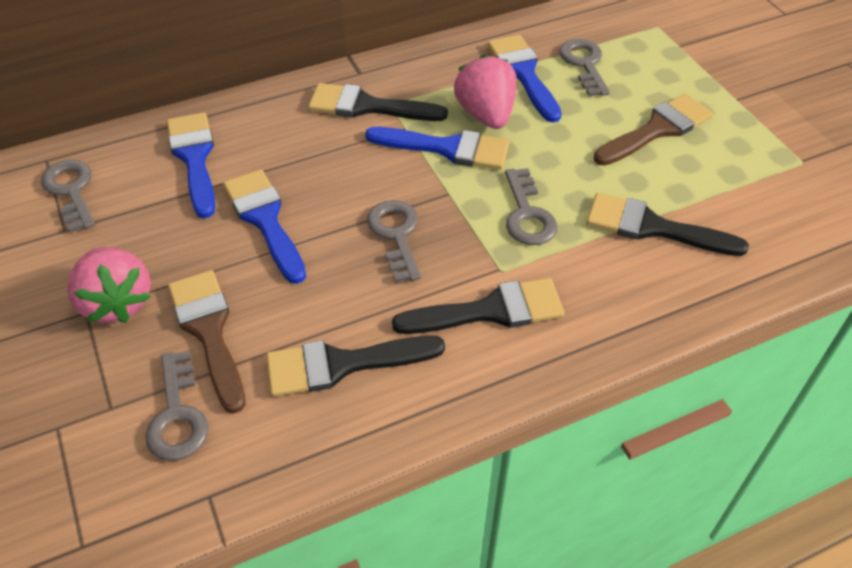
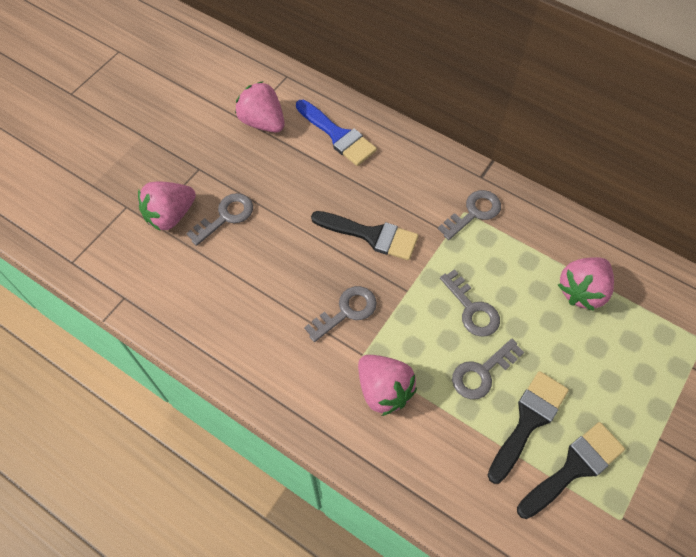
black brush: [266,336,445,397] [308,83,448,121] [392,278,564,334] [586,193,749,256] = 4 -> [311,211,419,260] [487,371,569,484] [517,422,625,519] = 3
blue brush: [167,112,215,218] [223,169,306,284] [365,127,509,170] [487,35,562,122] = 4 -> [296,100,377,166] = 1
brown brush: [168,270,246,414] [594,94,713,166] = 2 -> none = 0
pink strawberry: [67,247,151,323] [454,54,517,129] = 2 -> [138,181,196,231] [235,81,284,133] [358,355,417,416] [558,257,614,311] = 4

